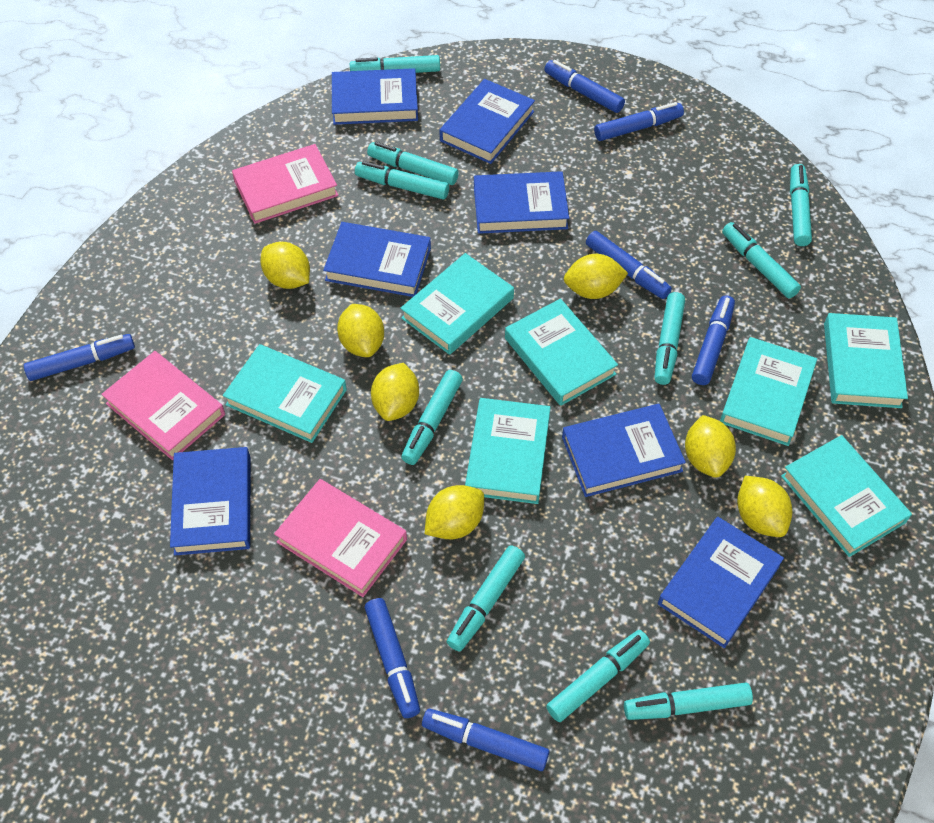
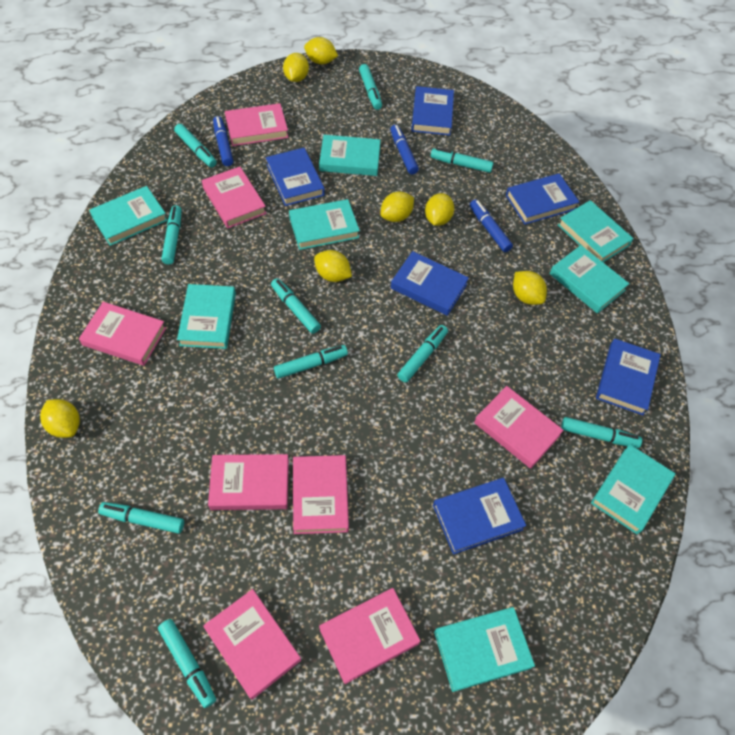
blue book: [170,447,250,555] [323,222,431,297] [332,68,418,125] [440,79,535,164] [474,171,569,234] [562,404,686,497] [658,517,784,648] = 7 -> [266,148,325,206] [391,251,469,316] [411,86,454,135] [433,478,526,555] [506,173,579,225] [596,339,661,415] = 6
blue marker: [24,334,135,381] [365,598,420,718] [422,709,549,771] [544,60,625,113] [586,231,672,299] [594,102,684,141] [692,295,735,385] = 7 -> [213,116,233,166] [390,125,419,175] [470,199,513,252] = 3
pink book: [101,351,225,460] [232,144,339,224] [274,479,407,597] = 3 -> [79,302,166,366] [202,167,266,228] [203,589,301,700] [208,454,289,510] [225,103,288,146] [293,455,349,534] [319,588,421,684] [474,386,564,469] = 8
turquoise book: [223,344,347,443] [400,253,514,355] [465,398,551,504] [505,299,618,406] [720,337,817,446] [781,435,912,557] [824,313,908,408] = 7 -> [89,186,168,246] [177,284,236,349] [289,199,360,250] [319,135,381,176] [434,607,535,692] [550,245,629,314] [558,200,633,262] [591,444,675,534] = 8

